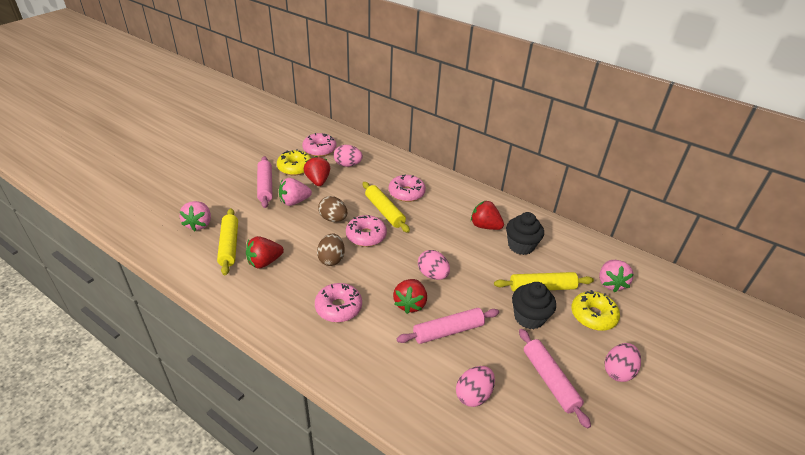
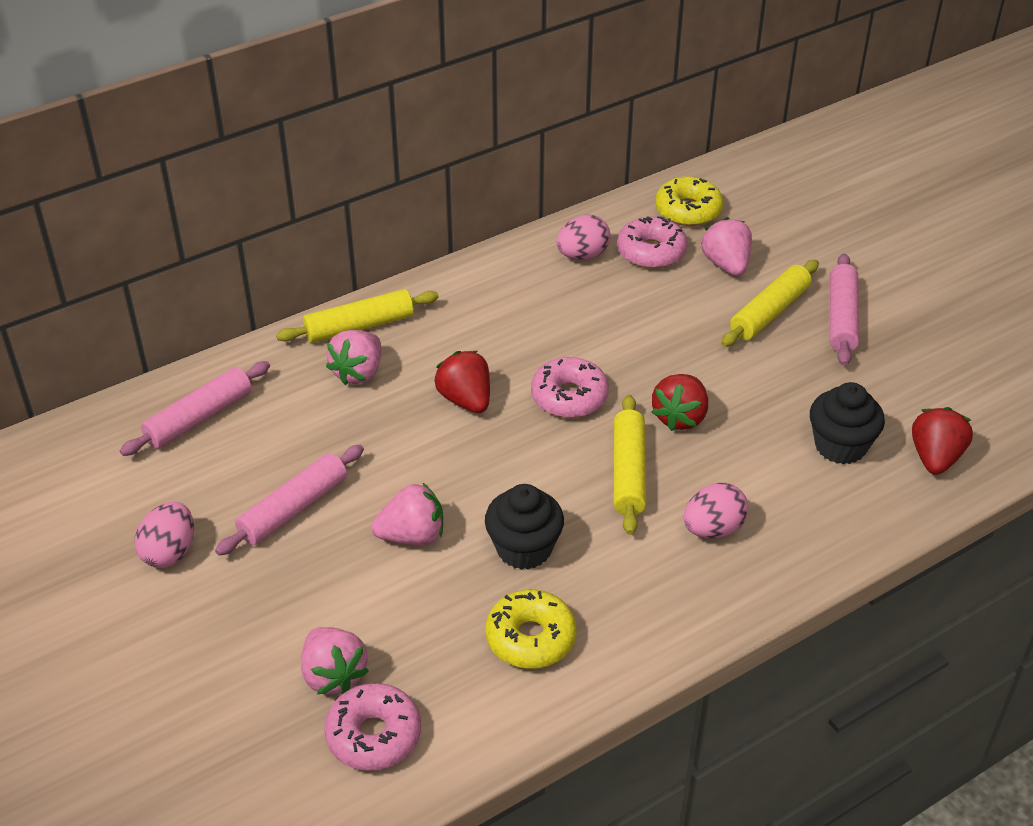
brown egg: [317,233,345,266] [318,196,347,222] = 2 -> none = 0
pink donut: [302,133,336,157] [315,283,362,322] [346,215,387,247] [389,175,426,202] = 4 -> [324,683,421,771] [531,357,609,418] [617,216,687,269] = 3
pink egg: [334,145,363,167] [418,250,450,280] [456,366,495,407] [605,343,641,382] = 4 -> [135,502,194,568] [556,215,611,260] [683,483,748,538] = 3
pink strawberry: [179,201,211,231] [279,178,312,206] [599,260,634,292] = 3 -> [301,627,369,694] [326,330,381,385] [371,483,443,545] [701,217,752,276] = 4
red strawberry: [246,236,284,269] [304,156,330,186] [393,279,427,314] [471,201,504,230] = 4 -> [434,351,490,413] [651,374,708,431] [912,407,973,475] = 3

